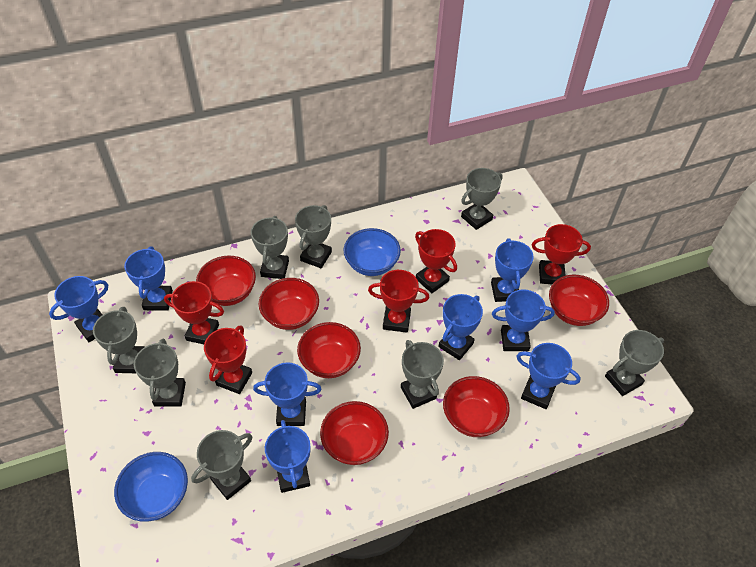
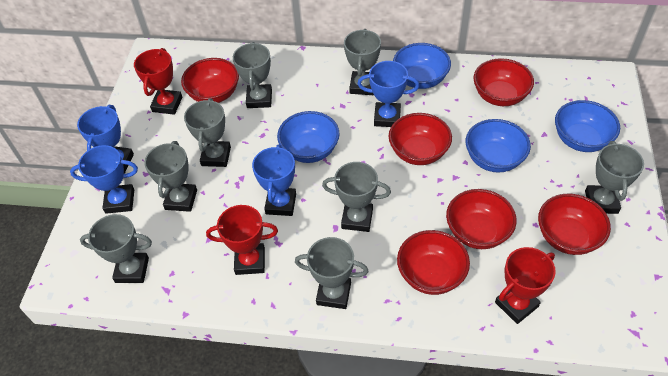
blue bowl: [114,452,188,522] [343,228,401,276] = 2 -> [277,111,340,163] [393,43,451,89] [466,119,531,173] [555,100,620,152] = 4
blue trophy: [49,276,108,342] [124,246,173,311] [253,362,322,426] [265,420,311,493] [438,294,483,360] [491,238,534,302] [492,289,555,351] [516,343,581,409] = 8 -> [70,145,138,214] [77,105,134,174] [252,145,296,216] [357,61,419,127] = 4
red trophy: [164,281,224,344] [204,326,252,394] [368,270,429,333] [415,229,457,293] [532,224,591,284] = 5 -> [134,48,182,115] [206,205,278,275] [495,247,556,324] = 3

